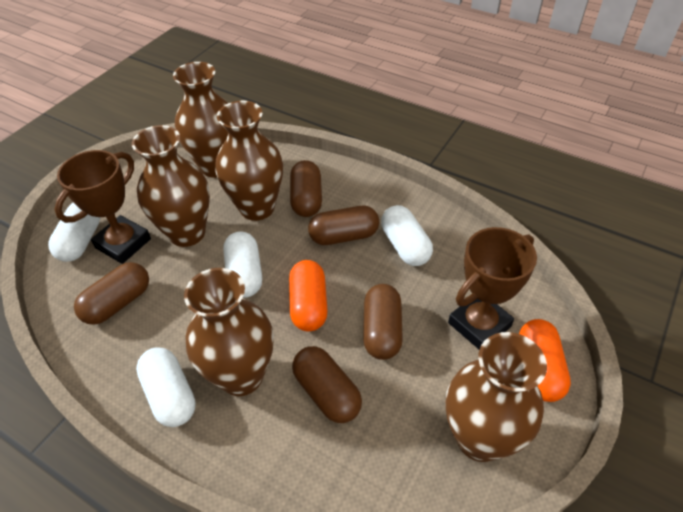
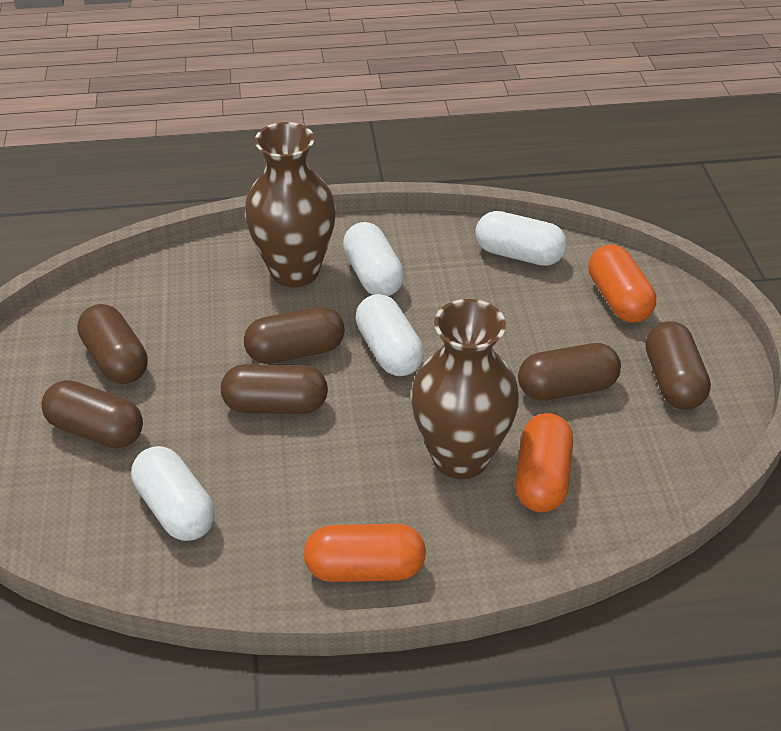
brown capsule: [74,262,149,325] [290,160,322,217] [292,346,362,423] [308,206,379,245] [363,284,403,360] = 5 -> [41,380,143,448] [77,304,148,384] [221,364,328,414] [244,306,345,364] [518,343,621,401] [646,321,711,410] = 6
brown trophy: [54,150,151,264] [448,227,537,350] = 2 -> none = 0
brown vase: [132,125,210,247] [173,62,228,178] [184,268,274,396] [216,101,283,221] [446,332,547,462] = 5 -> [245,122,336,287] [411,299,519,479] = 2
orange capsule: [289,260,328,331] [519,319,571,402] = 2 -> [304,524,426,582] [515,413,573,512] [588,244,656,323] = 3

